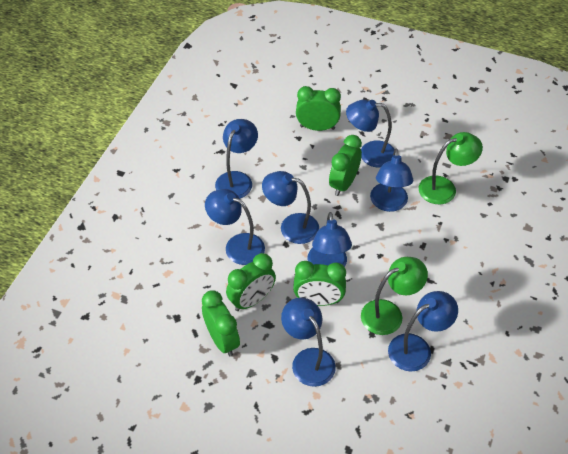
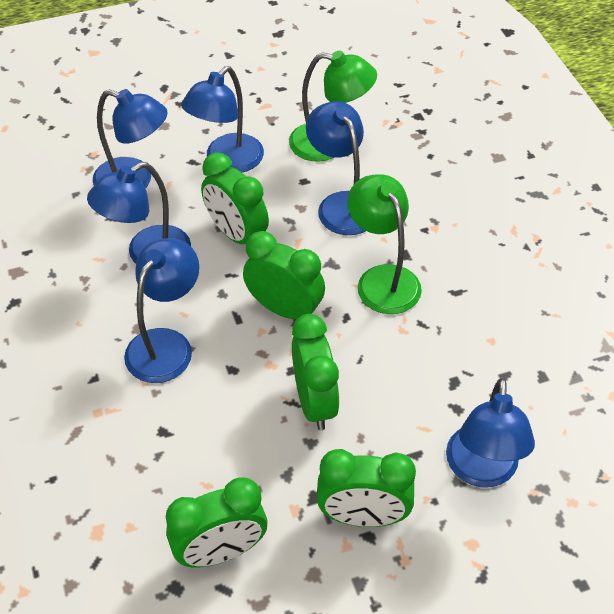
blue lamp: [205,189,265,265] [215,119,258,198] [262,171,319,244] [281,297,336,387] [307,212,352,267] [346,100,395,168] [370,148,413,212] [388,291,458,372] = 8 -> [87,162,191,264] [93,89,168,189] [124,238,199,383] [181,66,264,173] [306,101,365,235] [446,378,535,487] = 6

